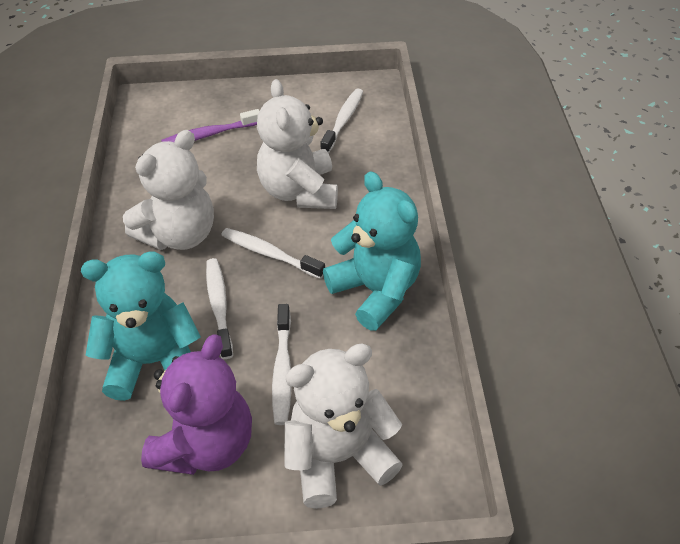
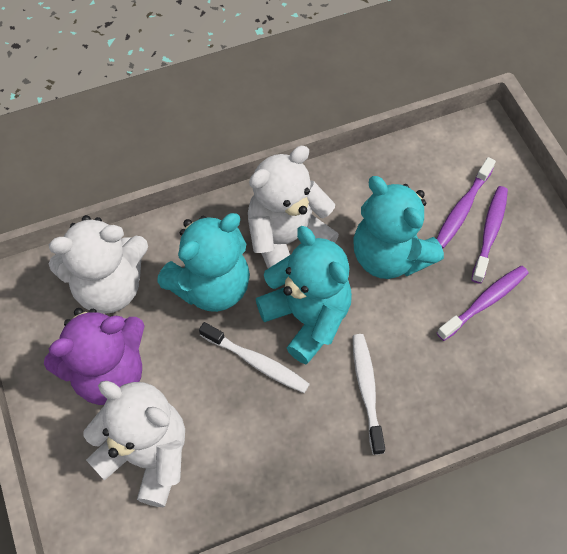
purple toothbrush: [161,109,259,142] = 1 -> [437,157,496,249] [437,266,528,341] [471,186,508,284] = 3
turquoise teddy bear: [81,251,201,401] [323,171,421,331] = 2 -> [157,213,250,312] [256,226,352,364] [353,176,444,279] = 3
white toothbrush: [206,258,233,359] [221,228,325,279] [272,304,292,425] [320,89,363,153] = 4 -> [199,322,310,393] [353,334,385,455] = 2

